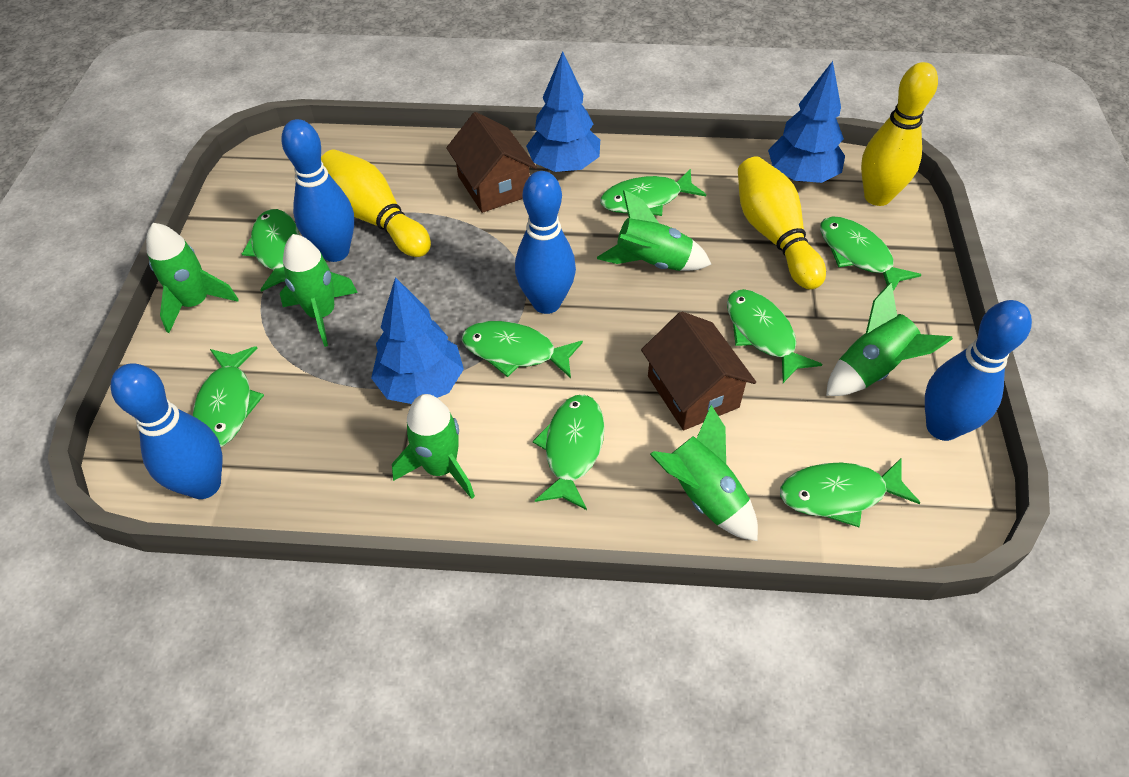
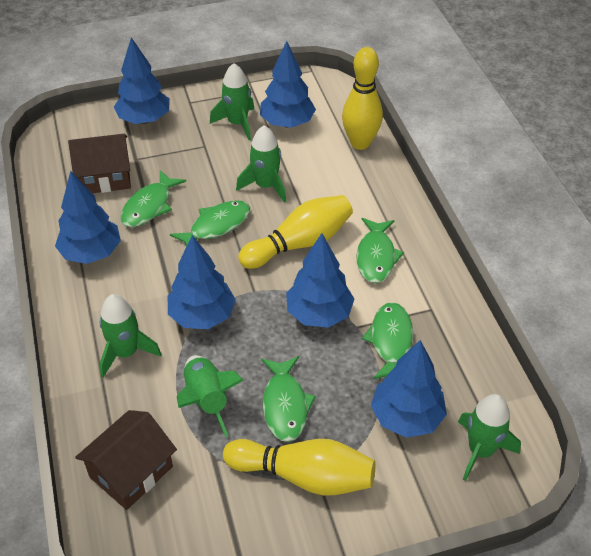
blue bowling pin: [110,363,222,499] [281,119,354,262] [515,171,576,314] [925,300,1032,441] = 4 -> none = 0
blue tree: [371,277,464,404] [526,51,600,172] [768,61,845,183] = 3 -> [55,171,121,264] [114,37,170,124] [168,235,236,329] [260,41,316,128] [286,233,354,328] [371,340,447,438] = 6
green fish: [193,346,264,447] [242,209,299,292] [462,321,583,378] [533,395,605,510] [600,169,706,216] [727,289,822,383] [780,458,920,527] [820,217,921,291] = 8 -> [120,170,186,227] [170,200,250,247] [262,356,316,442] [357,218,404,283] [362,302,413,379] = 5
green rocket: [146,223,239,333] [280,234,358,347] [392,394,475,499] [597,190,711,271] [650,405,758,541] [826,283,953,396] = 6 -> [99,294,162,378] [177,355,244,437] [210,63,254,140] [236,125,287,203] [458,394,521,481] = 5

